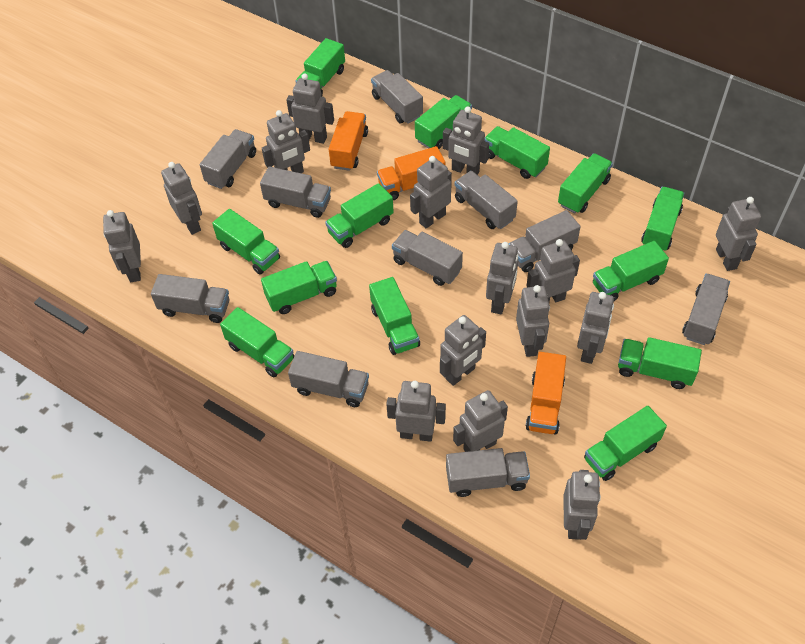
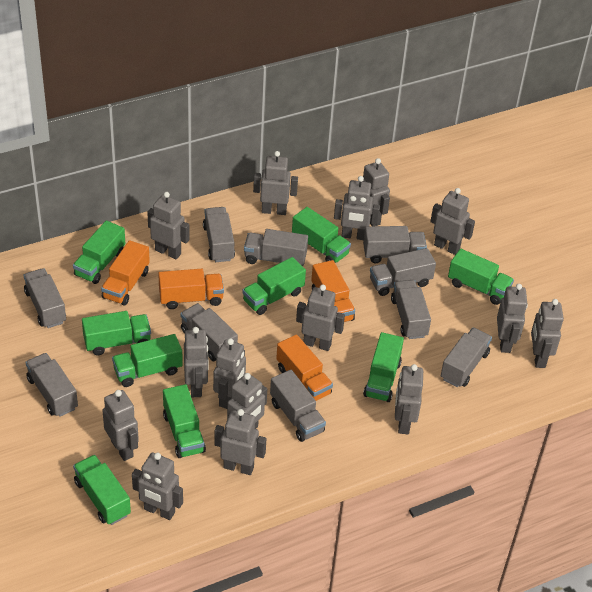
green truck: [212,209,280,275] [220,307,294,377] [261,261,337,314] [295,38,345,96] [325,183,394,248] [369,277,420,355] [415,95,472,149] [485,126,550,179] [558,153,613,213] [584,406,667,481] [593,241,669,301] [618,337,702,389] [641,187,684,250] = 13 -> [73,220,125,284] [73,455,131,525] [82,311,151,355] [112,334,183,387] [163,384,206,458] [242,257,306,315] [292,207,351,263] [363,332,404,402] [448,249,514,305] = 9
orange truck: [329,111,368,171] [377,146,446,200] [525,352,566,435] = 3 -> [101,240,150,306] [158,269,224,309] [276,334,333,401] [311,260,355,322] = 4

